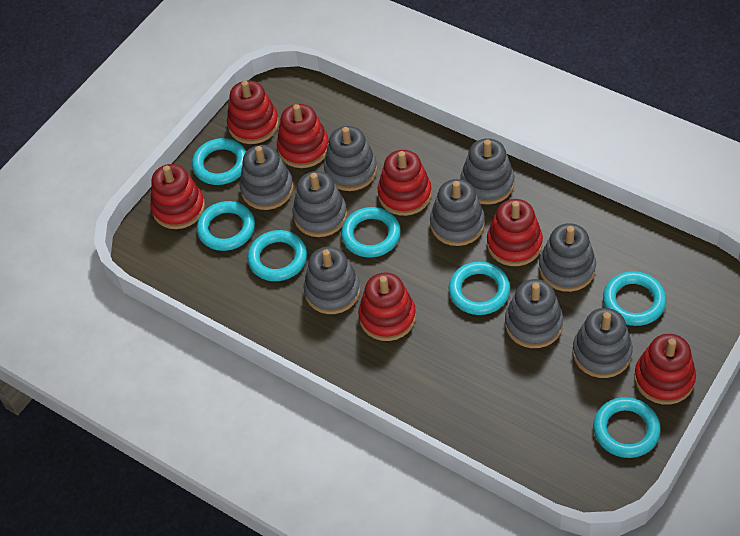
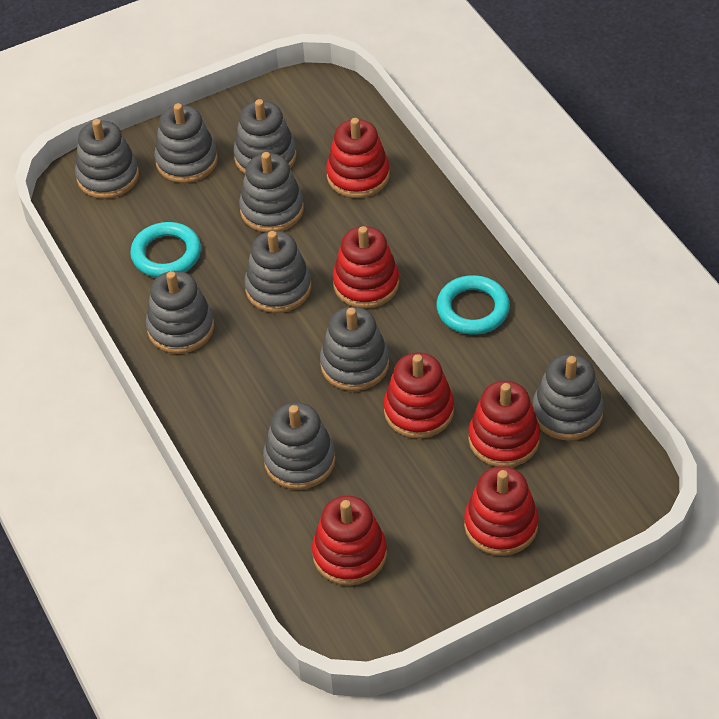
red stacking toy: [150,164,205,229] [227,81,279,144] [277,104,329,168] [358,273,416,341] [378,150,432,216] [487,199,543,266] [634,334,696,405] = 7 -> [312,496,387,586] [326,118,390,198] [332,226,399,309] [384,352,454,439] [464,466,539,556] [468,381,540,467] = 6
turquoise ring: [192,138,247,185] [197,201,255,251] [248,230,307,281] [341,207,401,258] [448,262,510,315] [593,397,660,458] [603,271,666,326] = 7 -> [130,222,201,278] [437,275,510,335] = 2

